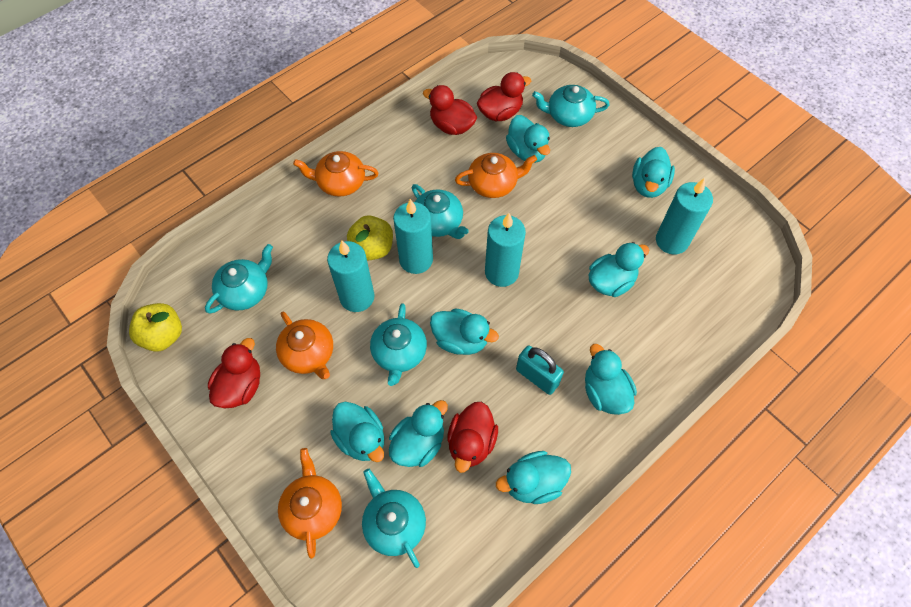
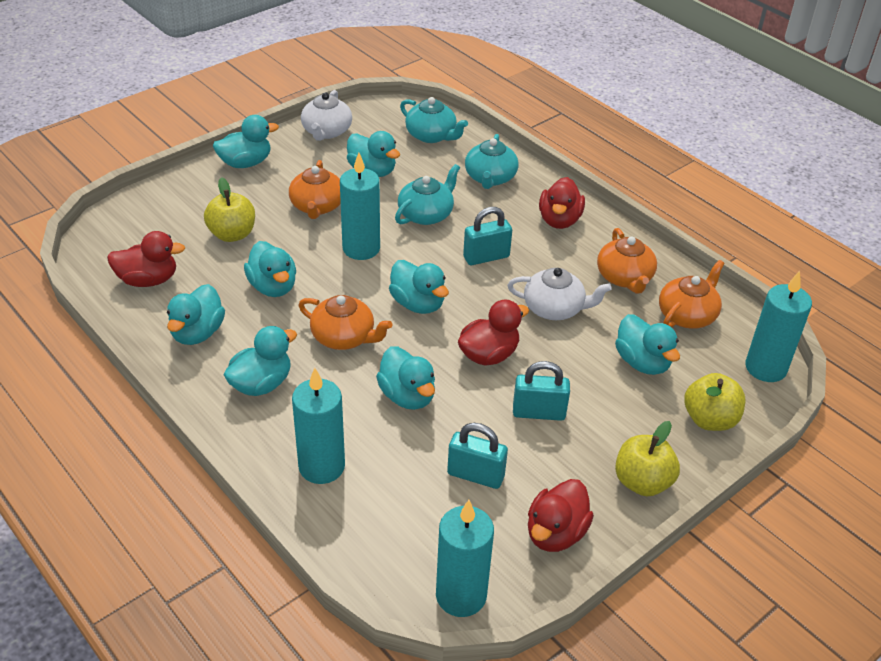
turquoise padlock: [516,345,564,395] = 1 -> [447,423,508,489] [463,207,512,265] [513,361,570,421] = 3
turquoise teapot: [205,244,273,314] [362,469,426,568] [370,303,427,386] [412,184,469,239] [532,85,610,127] = 5 -> [395,164,460,225] [400,97,468,143] [465,134,518,189] = 3
white teapot: none = 0 -> [301,90,352,141] [507,268,612,320] = 2
yellow apple: [129,303,182,352] [347,215,393,261] = 2 -> [204,177,255,242] [615,421,680,497] [684,373,745,431] = 3

